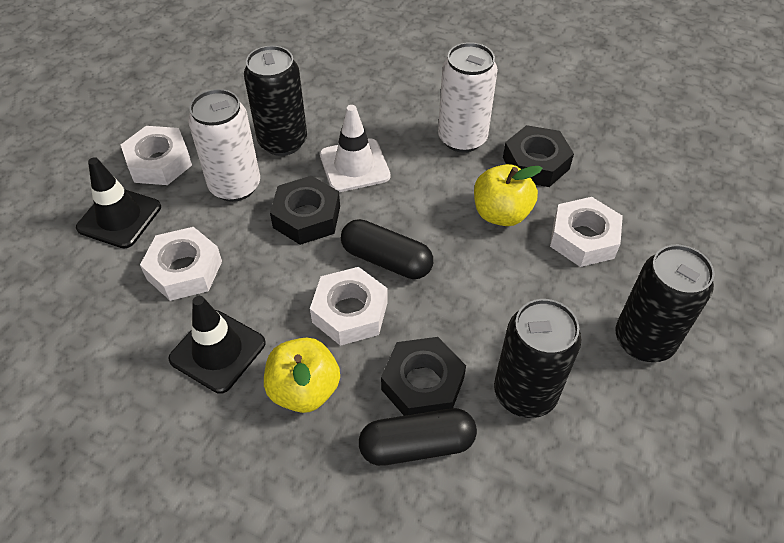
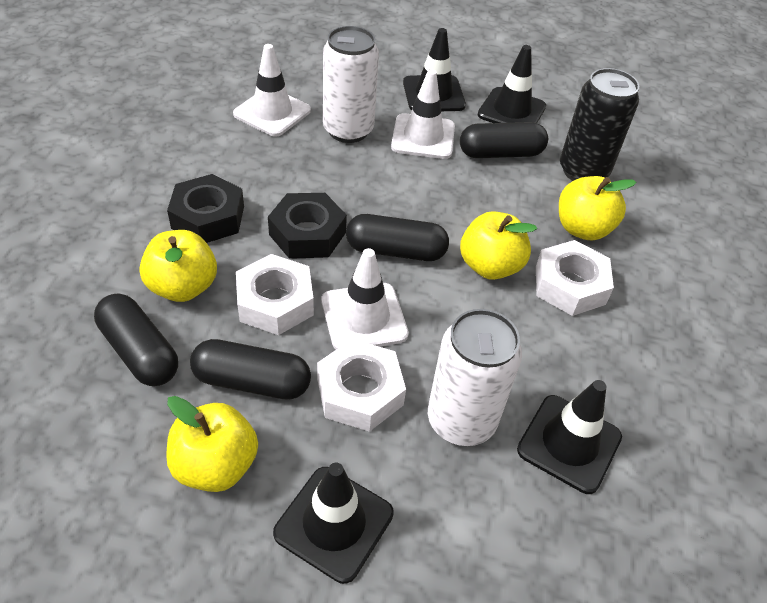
black can: [244,46,307,156] [494,299,581,418] [616,245,715,362] = 3 -> [560,68,639,181] = 1
black capsule: [341,219,433,279] [359,408,477,466] = 2 -> [94,293,178,386] [190,339,311,400] [346,214,449,261] [460,122,548,158] = 4
black nut: [270,176,340,245] [381,337,466,416] [503,125,574,187] = 3 -> [167,174,244,243] [268,193,347,259] = 2
black traffic cone: [76,157,161,249] [168,296,266,394] = 2 -> [273,462,394,584] [403,28,466,111] [478,45,546,123] [517,380,622,494] = 4
white nut: [121,126,192,185] [140,227,222,301] [310,267,388,346] [550,197,623,267] = 4 -> [236,254,314,335] [317,339,406,432] [536,240,614,316] = 3
white traffic cone: [320,105,391,192] = 1 -> [233,44,311,137] [322,248,409,350] [391,69,455,159] = 3
yellow apple: [264,338,340,413] [474,164,543,226] = 2 -> [139,230,217,302] [166,396,258,492] [460,211,537,280] [559,176,636,240] = 4

